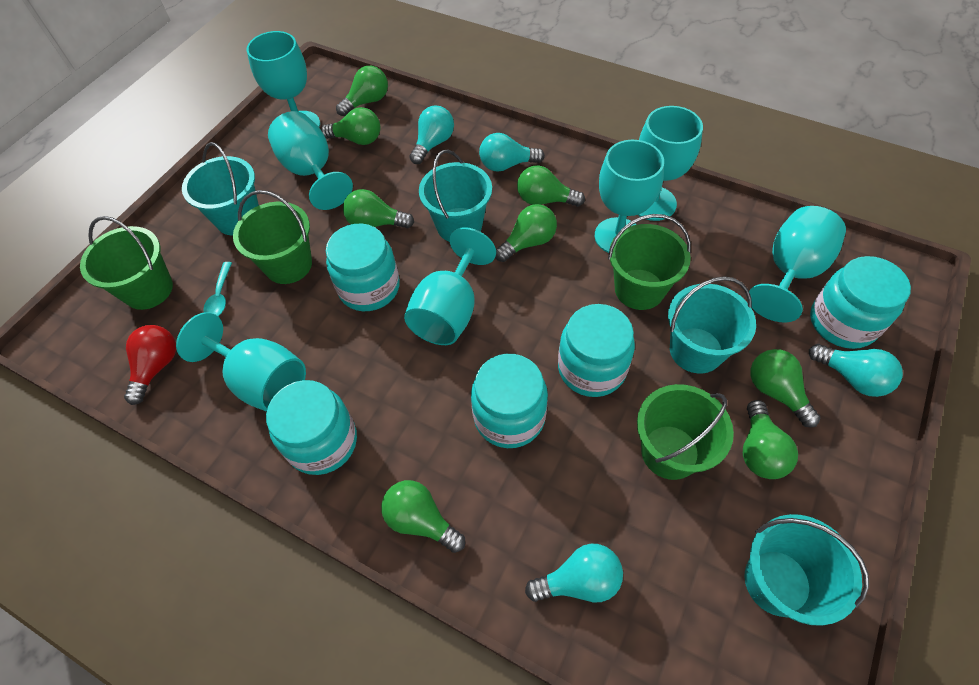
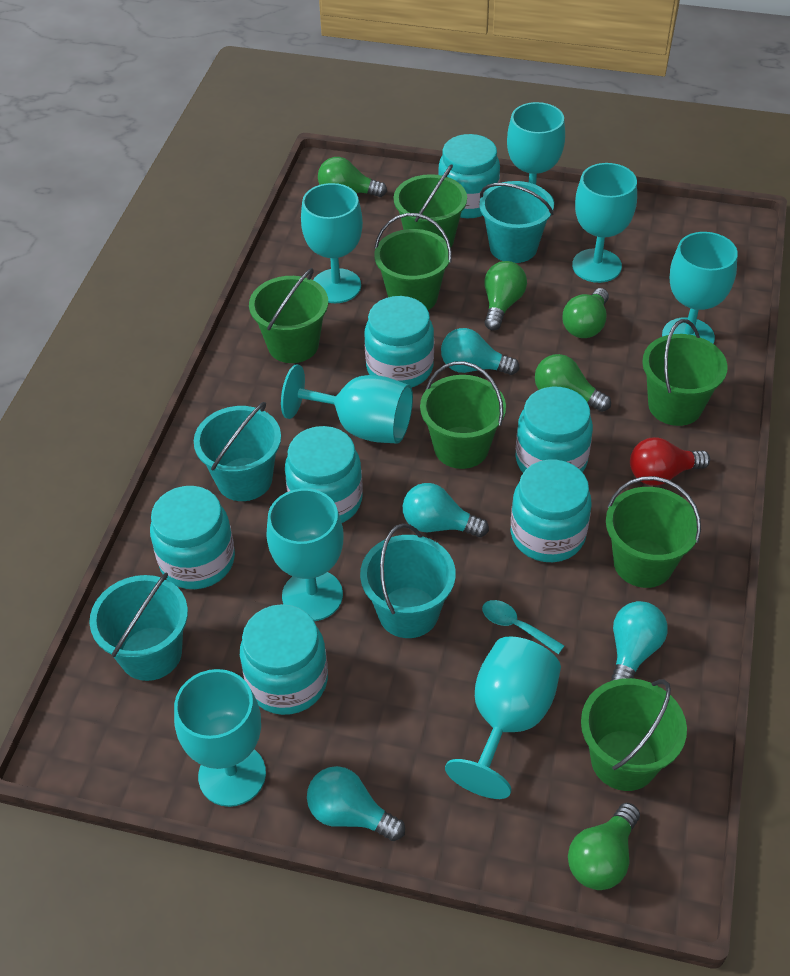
green bucket: [80,216,173,310] [233,190,312,284] [608,214,691,310] [637,384,734,480] = 4 -> [249,268,328,363] [374,213,452,310] [394,164,467,247] [420,361,506,469] [581,678,687,791] [606,476,701,588] [642,319,728,426] = 7
green light bulb: [321,107,380,145] [336,66,388,116] [343,189,414,228] [381,480,465,553] [495,204,557,262] [517,166,585,207] [743,400,798,479] [750,349,820,428] = 8 -> [318,157,387,197] [484,261,527,331] [535,354,611,412] [562,288,609,338] [568,803,640,890] = 5
turquoise goblet: [176,312,306,412] [247,31,320,127] [268,111,353,210] [404,227,496,345] [595,140,664,253] [638,106,703,221] [749,206,846,323] = 7 -> [174,669,266,807] [266,488,343,621] [281,364,413,444] [301,183,363,303] [445,636,561,799] [507,102,565,202] [572,163,637,283] [662,232,738,344] = 8
turquoise jar: [266,380,357,475] [326,224,400,311] [471,354,548,448] [558,304,635,397] [810,256,911,349] = 5 -> [150,486,235,589] [240,604,328,715] [285,426,363,523] [364,296,434,387] [438,134,500,218] [511,460,592,562] [515,387,593,473] = 7

